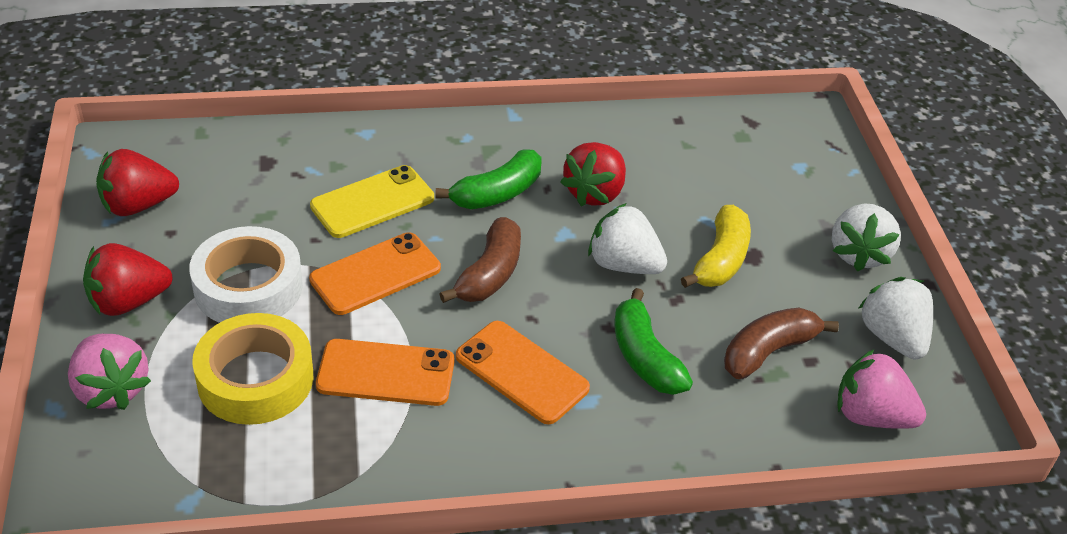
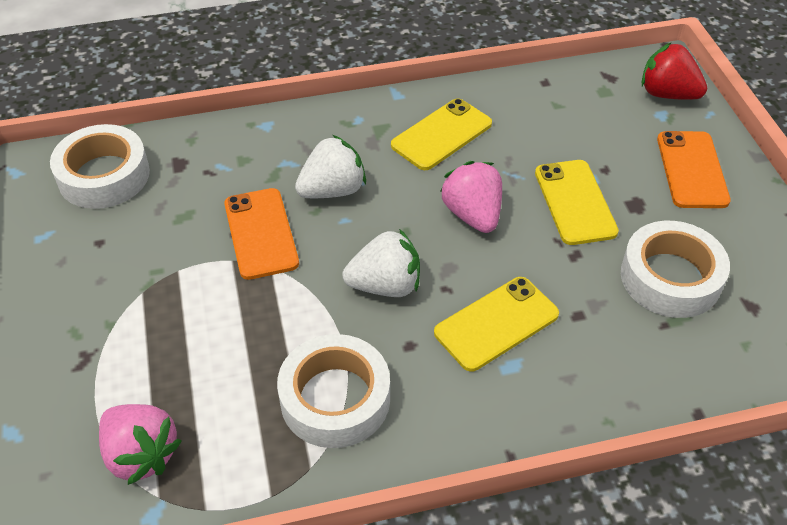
brown banana: [440,217,521,303] [724,308,839,379] = 2 -> none = 0
green banana: [435,149,541,209] [614,288,693,395] = 2 -> none = 0
orange phone: [309,232,441,315] [316,339,454,406] [456,321,590,424] = 3 -> [224,188,299,280] [657,131,731,208] = 2
red strawberry: [83,243,172,316] [96,149,179,216] [561,142,626,206] = 3 -> [641,42,707,100] = 1
white strawberry: [588,203,667,274] [832,203,901,272] [858,277,933,359] = 3 -> [295,135,366,198] [342,229,420,297] = 2
white tape: [189,226,303,323] = 1 -> [50,124,150,209] [277,334,390,448] [621,221,730,318] = 3
yellow banana: [681,205,751,288] = 1 -> none = 0
yellow phone: [310,165,434,238] = 1 -> [391,98,492,170] [434,277,559,372] [535,160,619,245] = 3
yellow tape: [192,313,313,425] = 1 -> none = 0

